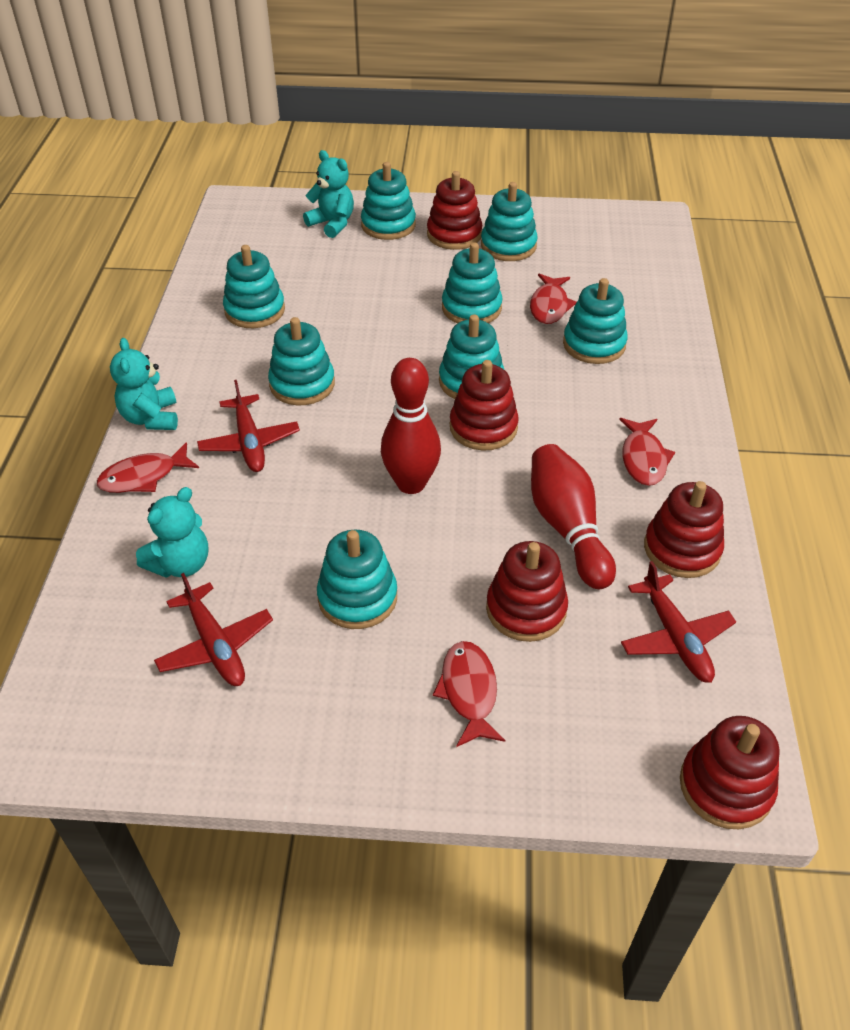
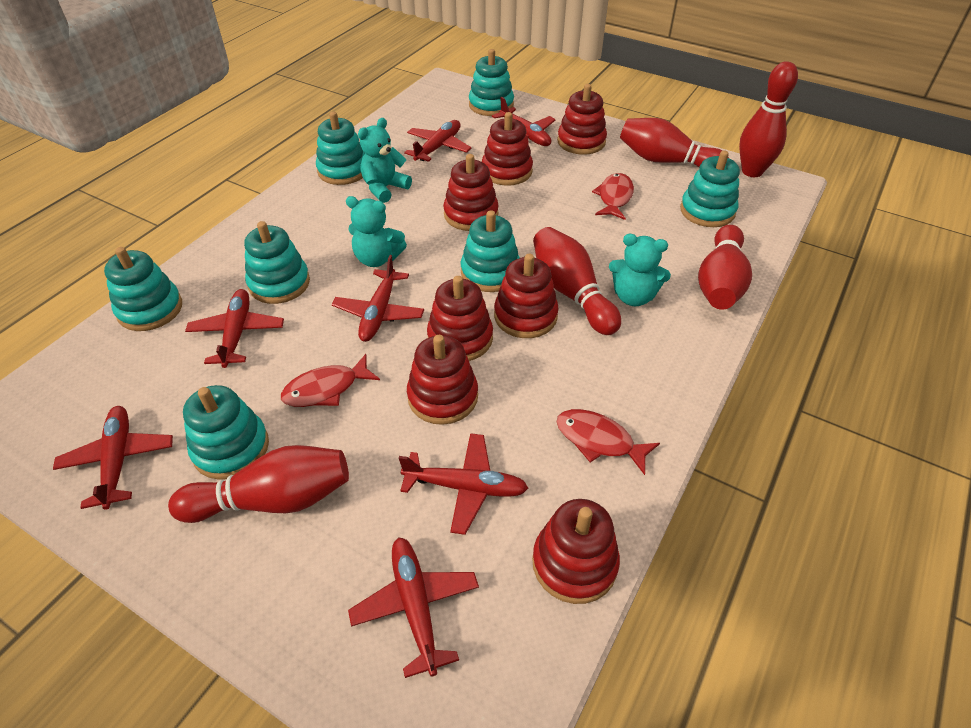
red bowling pin: [381,358,441,494] [531,444,616,589] = 2 -> [168,445,349,523] [533,227,621,335] [620,118,729,168] [698,225,752,310] [739,61,798,177] = 5
red fish: [97,442,199,493] [433,641,505,747] [530,273,577,324] [619,418,675,486] = 4 -> [281,354,380,407] [556,409,660,475] [592,173,634,220] = 3
red plane: [154,573,273,686] [197,380,300,472] [621,561,736,683] = 3 -> [53,406,173,510] [185,289,284,368] [332,255,424,342] [348,538,479,678] [399,433,528,535] [404,120,472,162] [492,97,556,146] = 7
red stacking toy: [427,171,482,250] [450,360,519,451] [486,541,568,642] [644,481,724,578] [680,716,780,829] = 5 -> [407,335,478,425] [427,276,493,361] [443,154,499,231] [482,112,533,186] [494,254,559,338] [532,499,620,604] [557,84,607,155] = 7
turquoise stacking toy: [223,245,285,328] [268,317,335,406] [317,530,397,629] [361,162,416,240] [439,314,504,399] [442,242,503,323] [481,182,538,261] [563,278,628,364] = 8 -> [104,247,182,331] [183,385,269,480] [244,221,310,304] [316,111,365,185] [461,210,520,292] [469,49,514,116] [680,150,740,227] = 7

